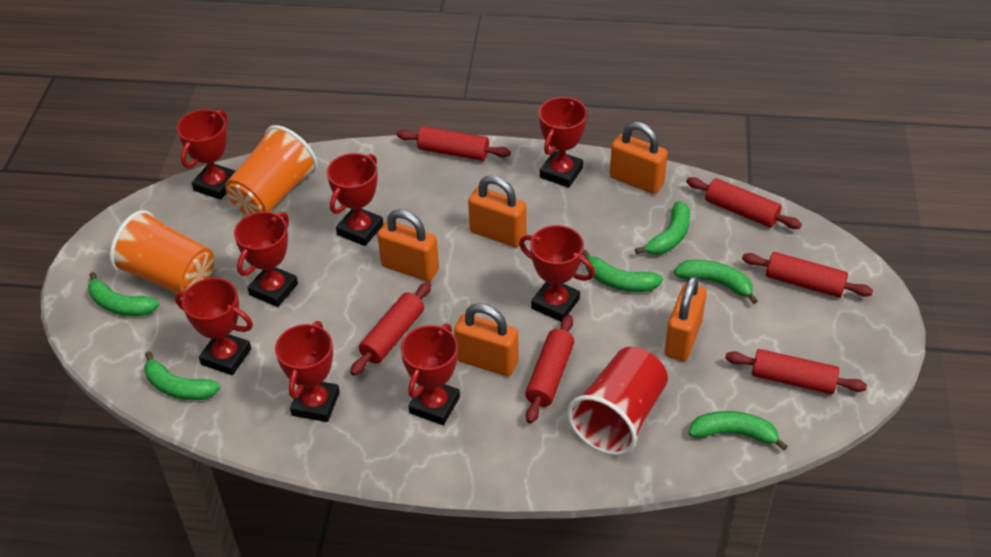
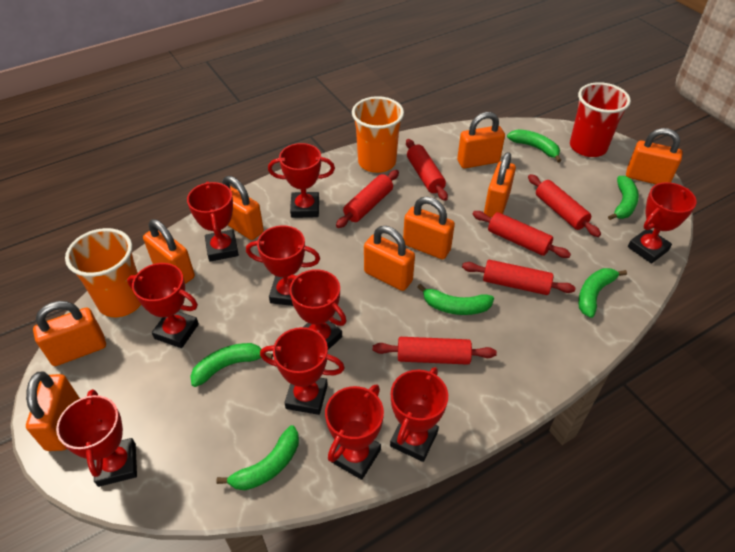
orange padlock: [377,209,439,281] [454,303,519,376] [468,175,527,248] [610,122,668,194] [665,276,707,361] = 5 -> [26,371,80,451] [33,301,106,366] [143,219,195,284] [222,176,264,240] [364,226,415,291] [403,197,455,259] [457,112,505,169] [484,152,516,218] [626,128,683,184] = 9
red trophy: [175,278,253,375] [177,109,235,200] [234,212,298,307] [275,321,340,422] [327,153,383,246] [401,324,460,425] [519,225,595,322] [539,97,587,188] = 8 -> [56,389,137,487] [127,263,199,348] [187,182,239,262] [246,225,320,306] [260,327,345,415] [268,143,335,218] [287,269,346,350] [325,384,384,480] [390,367,448,462] [628,182,697,264] = 10

